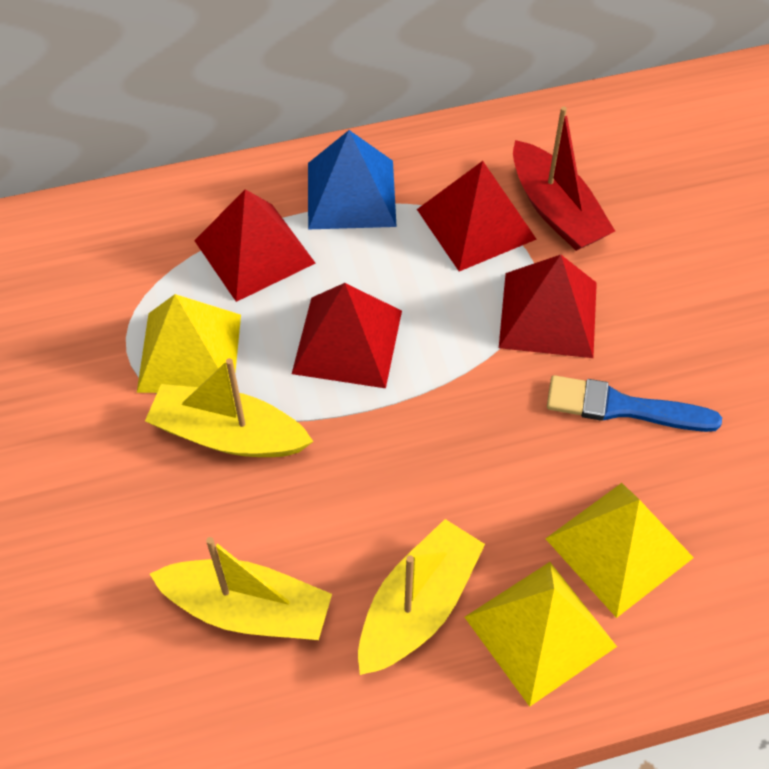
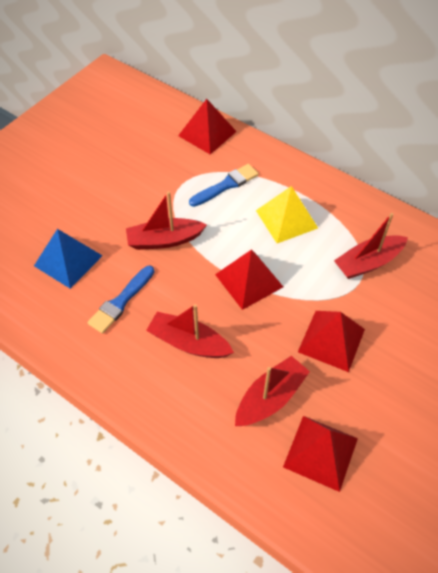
blue brush: [547,375,722,432] = 1 -> [87,266,154,334] [189,164,259,207] = 2
red boat: [513,106,615,251] = 1 -> [126,191,207,250] [146,304,234,358] [235,356,310,426] [334,213,408,279] = 4
yellow boat: [145,358,314,457] [150,537,332,640] [358,519,485,675] = 3 -> none = 0
yellow pyramid: [137,294,241,393] [465,562,617,707] [545,483,694,618] = 3 -> [256,186,318,243] = 1

